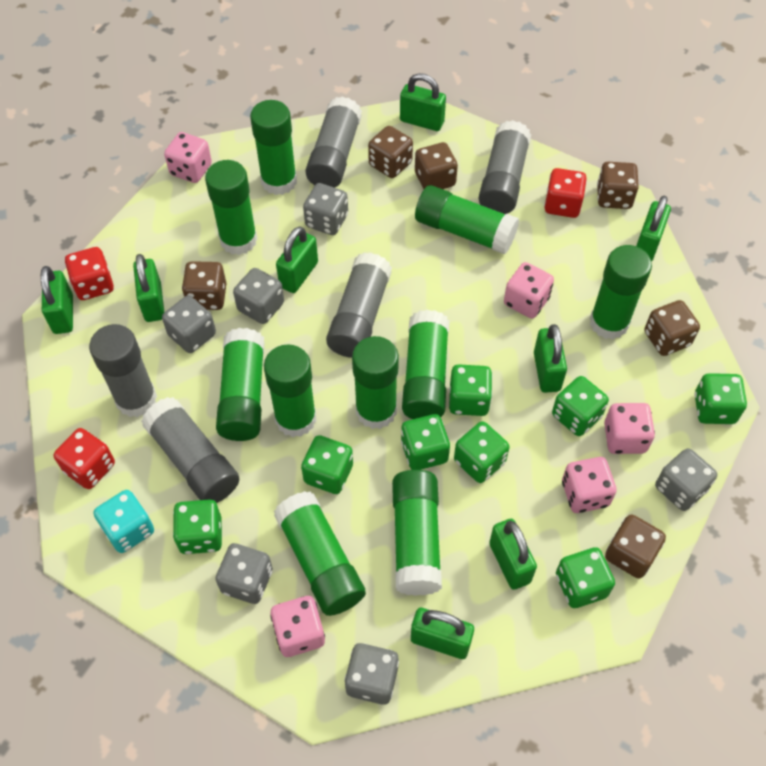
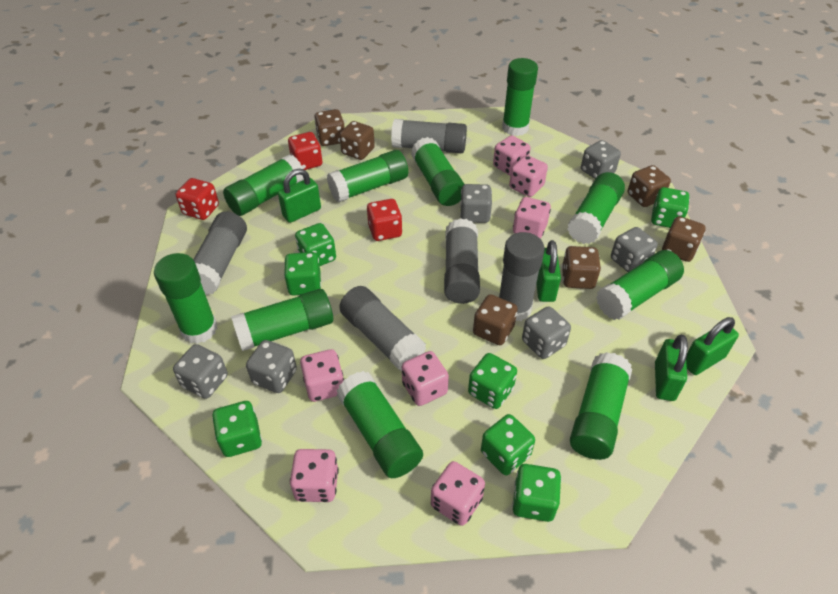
green dice: [173,499,222,554] [301,435,353,494] [401,414,450,470] [449,364,492,416] [454,421,509,483] [552,376,609,436] [556,547,615,608] [694,373,747,424] = 8 -> [212,401,262,457] [284,252,321,296] [295,223,336,266] [468,353,517,409] [481,414,535,475] [512,464,561,522] [651,187,689,228] = 7
green padlock: [41,266,73,334] [133,254,164,322] [276,226,318,293] [400,73,446,131] [411,608,474,659] [489,519,537,590] [534,324,567,393] [636,196,671,262] = 8 -> [278,169,321,223] [536,240,561,302] [655,335,688,401] [686,317,739,375] = 4
pink dice: [164,132,212,183] [270,596,325,657] [504,262,554,318] [562,457,617,513] [604,403,655,454] = 5 -> [290,449,339,502] [300,349,344,402] [402,351,449,406] [431,461,485,526] [493,135,531,176] [509,155,548,197] [513,197,551,239] = 7
turquoise dice: [94,490,154,553] = 1 -> none = 0

